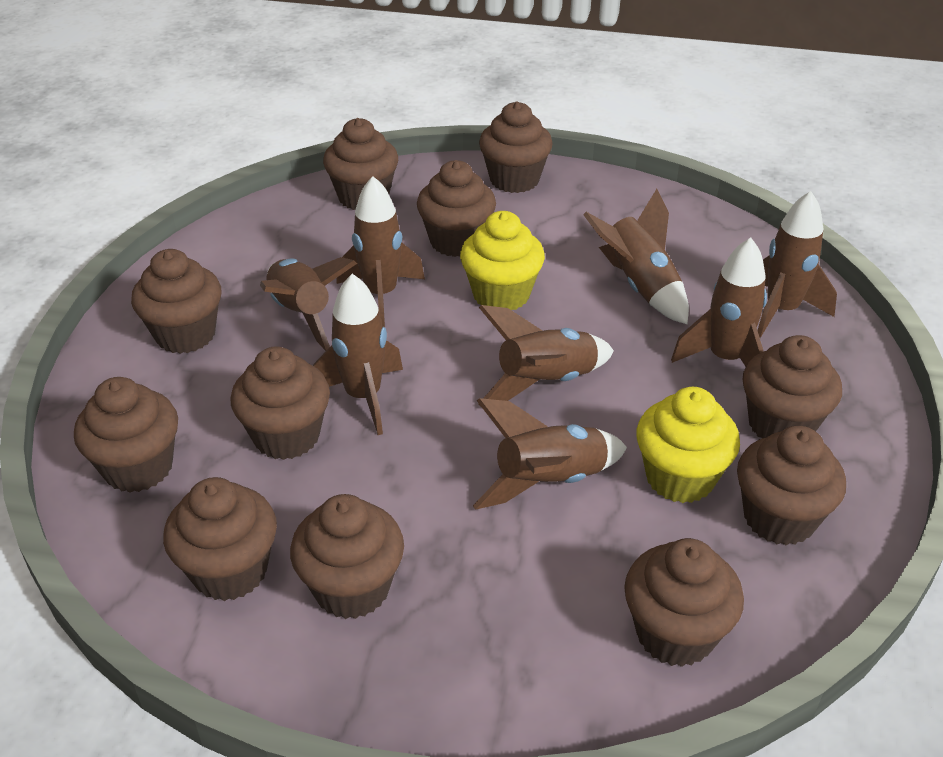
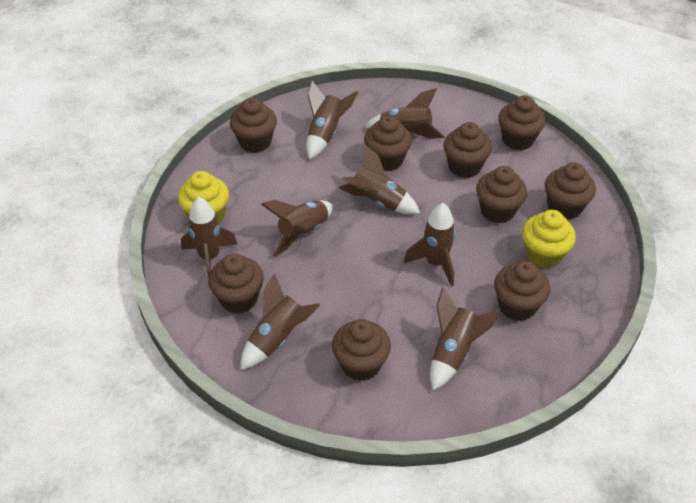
brown cupcake: [74,377,178,493] [131,249,221,354] [163,477,277,601] [231,346,330,460] [290,494,404,619] [323,118,398,210] [417,160,496,257] [479,102,553,193] [624,538,744,667] [737,426,846,545] [743,335,842,438] = 11 -> [208,253,264,314] [230,98,277,153] [332,319,391,381] [364,115,412,171] [443,122,492,178] [476,166,527,223] [494,261,550,321] [498,95,546,150] [545,162,596,220] = 9

